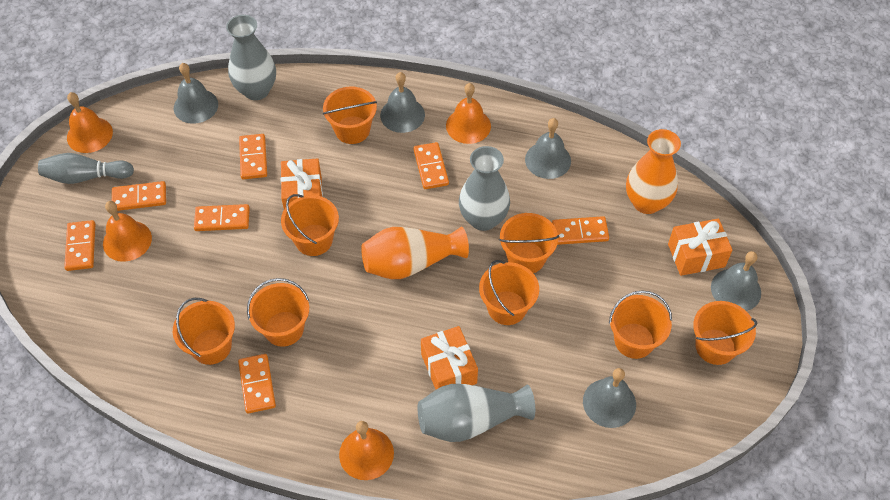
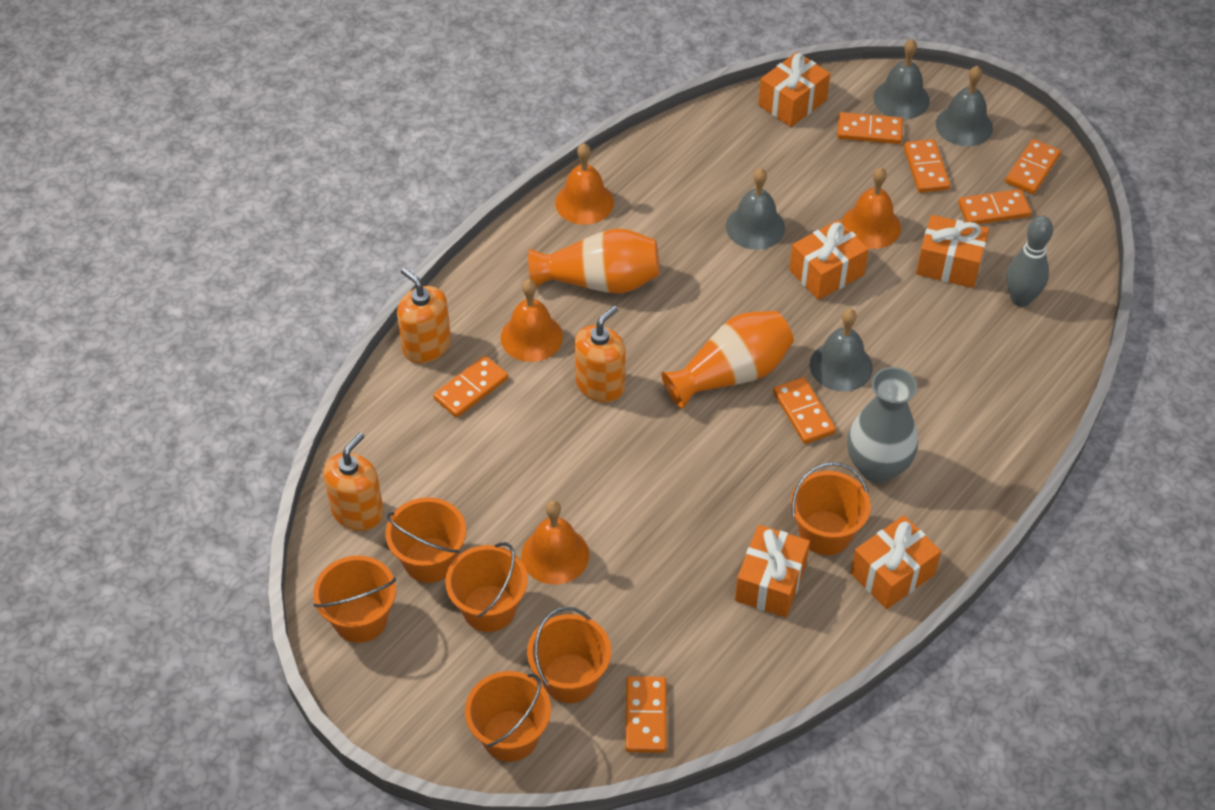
grey bell: [174,63,218,124] [380,72,425,133] [525,118,571,179] [583,368,636,428] [711,251,761,311] = 5 -> [726,168,785,250] [810,309,873,392] [873,39,930,119] [936,66,993,146] = 4
grey vase: [226,15,276,100] [418,384,535,442] [459,146,510,231] = 3 -> [847,367,918,483] = 1
orange bucket: [173,298,235,365] [247,278,309,347] [281,194,339,256] [323,87,377,144] [479,260,539,325] [499,213,559,273] [609,290,672,359] [693,301,757,365] = 8 -> [313,556,396,643] [385,497,466,583] [445,542,528,632] [465,671,551,762] [527,607,611,703] [791,462,871,555] = 6
orange gift: [281,158,323,209] [421,326,478,390] [668,218,733,276] = 3 -> [735,525,810,617] [758,52,830,127] [789,220,869,300] [850,515,941,609] [916,215,989,288] = 5
orange soap dispenser: none = 0 -> [323,432,384,531] [397,268,451,363] [575,306,626,402] = 3

